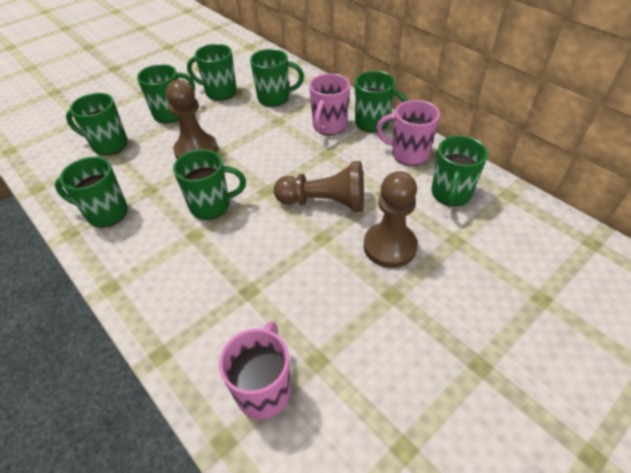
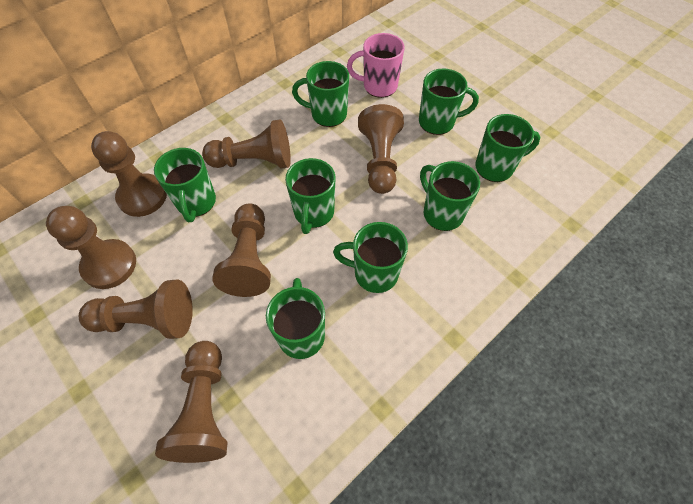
brown pawn: [166,80,218,159] [274,161,364,212] [364,171,418,268] = 3 -> [46,206,136,289] [79,280,193,339] [91,131,167,217] [155,341,227,463] [202,119,291,169] [212,203,271,297] [358,104,404,194] = 7
pink mug: [219,321,291,420] [309,73,350,135] [376,100,440,166] = 3 -> [347,33,405,98] = 1

